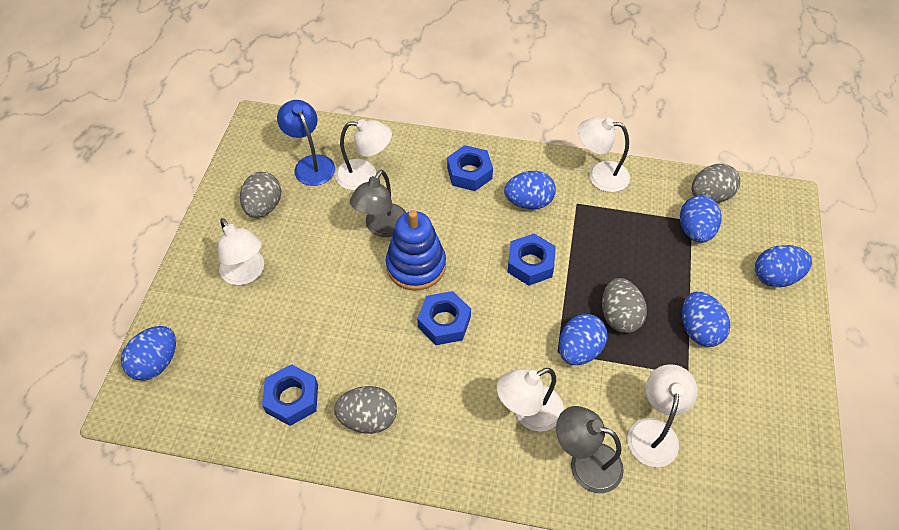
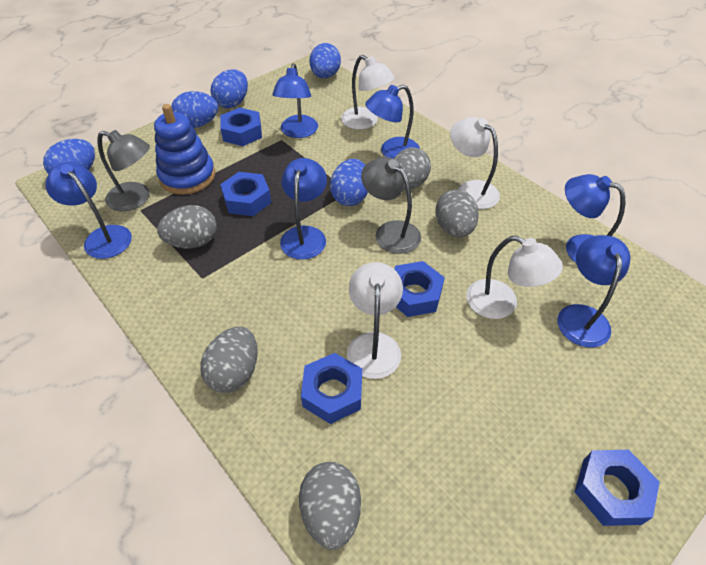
blue egg: [121,326,176,381] [504,171,556,210] [559,314,607,365] [680,195,722,243] [682,292,730,347] [755,245,812,287] = 6 -> [43,139,95,174] [171,91,218,128] [211,69,248,108] [310,43,341,78] [330,159,368,206] = 5
blue lamp: [277,100,335,186] = 1 -> [45,162,132,259] [272,63,318,138] [280,158,327,260] [365,85,420,159] [557,235,630,348] [565,174,625,263] = 6
blue nut: [262,364,318,426] [417,291,471,345] [447,145,493,191] [507,234,556,286] = 4 -> [220,107,262,146] [220,172,271,216] [301,353,362,424] [394,261,445,317] [575,450,660,526] = 5
grey egg: [240,172,281,218] [334,386,397,434] [602,278,647,333] [691,164,740,203] = 4 -> [157,205,217,248] [200,327,258,393] [299,462,361,550] [394,147,431,190] [435,189,479,237] = 5
white lamp: [218,218,264,285] [335,119,392,190] [497,368,564,431] [578,117,630,192] [627,364,698,467] = 5 -> [341,55,395,130] [347,262,403,379] [450,117,500,209] [466,236,563,319] = 4

